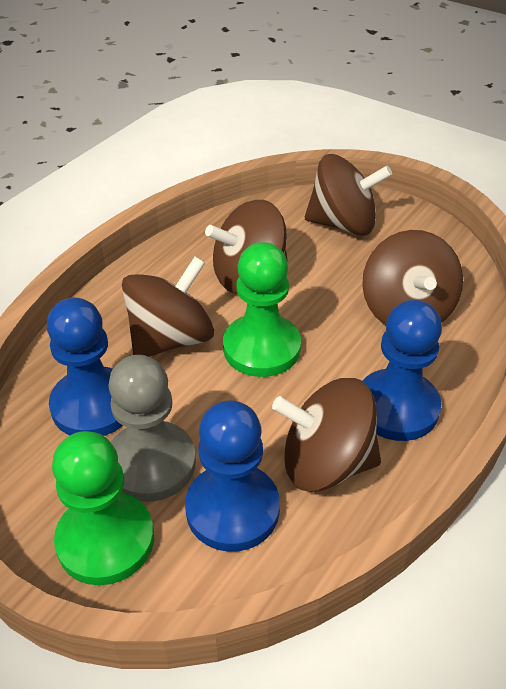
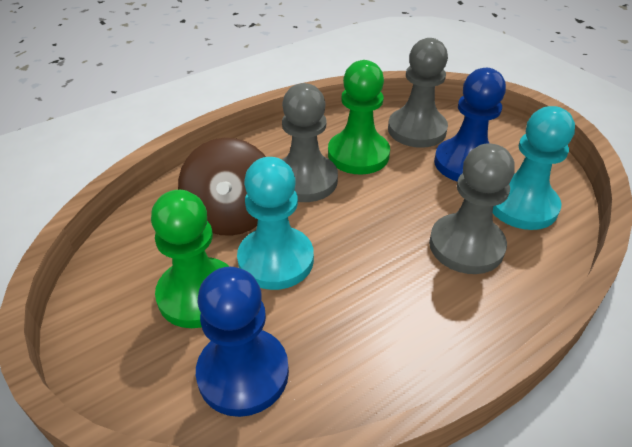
blue pawn: [46,297,123,436] [185,400,280,552] [362,300,442,441] = 3 -> [196,267,289,417] [434,68,506,182] = 2
brown spinning top: [122,257,214,357] [205,200,288,294] [272,378,381,492] [305,154,392,236] [362,230,463,325] = 5 -> [178,138,266,236] = 1
grey pawn: [108,355,196,502] = 1 -> [282,83,338,202] [388,38,448,148] [429,143,515,274] = 3
turquoise pawn: none = 0 -> [237,157,314,290] [493,106,575,230] = 2

